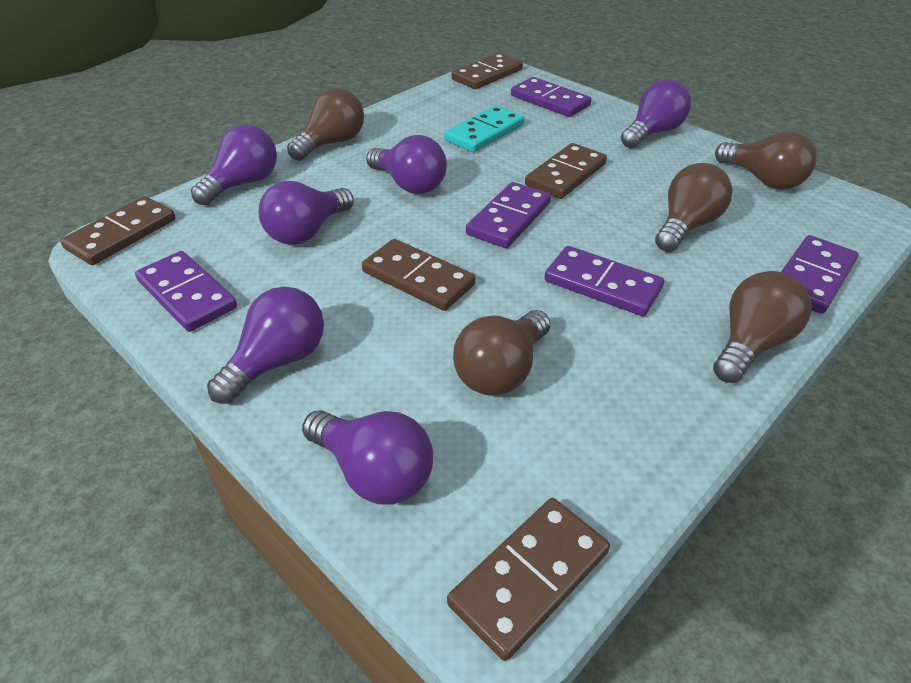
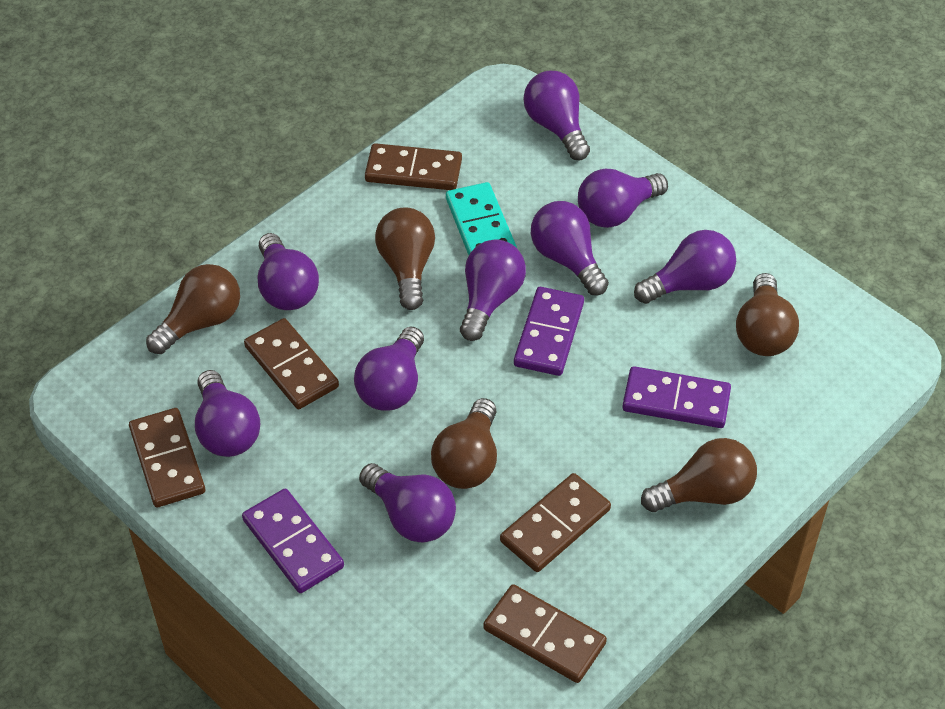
purple domino: [135,251,237,332] [466,182,551,248] [511,77,591,117] [544,246,664,316] [781,235,859,314] = 5 -> [242,489,344,593] [514,287,584,376] [622,366,731,428] = 3
purple light bulb: [191,125,277,206] [207,287,324,404] [259,181,354,245] [302,410,433,505] [366,135,447,194] [621,79,691,148] = 6 -> [195,370,260,457] [258,233,319,310] [354,326,424,411] [359,463,456,543] [460,239,526,341] [524,71,590,160] [531,201,609,295] [578,169,668,228] [634,230,736,304] = 9

